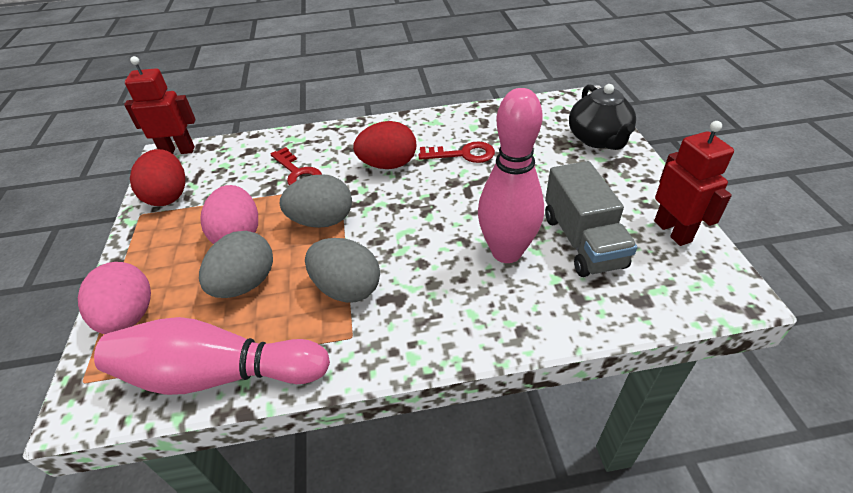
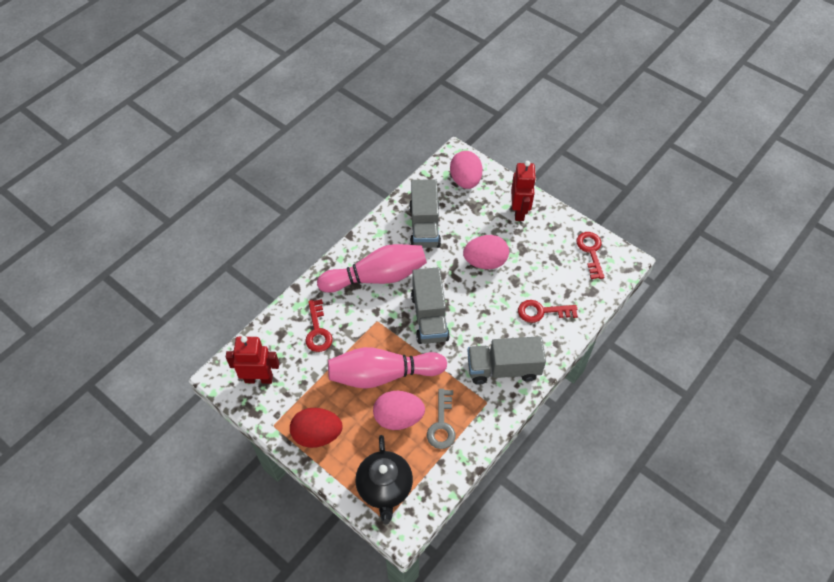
grey egg: [199,231,273,298] [280,174,352,228] [305,238,380,303] = 3 -> none = 0
grey key: none = 0 -> [427,389,456,449] = 1
grey truck: [545,161,637,277] = 1 -> [409,179,441,248] [411,267,450,344] [467,336,546,385] = 3
pink egg: [78,262,151,334] [200,185,258,244] = 2 -> [373,391,425,430] [450,151,482,189] [463,235,509,269] = 3
red egg: [130,149,186,206] [353,121,416,169] = 2 -> [290,408,342,448] = 1
red key: [271,147,322,186] [419,141,495,163] = 2 -> [305,299,333,352] [518,300,578,323] [576,232,605,279] = 3

